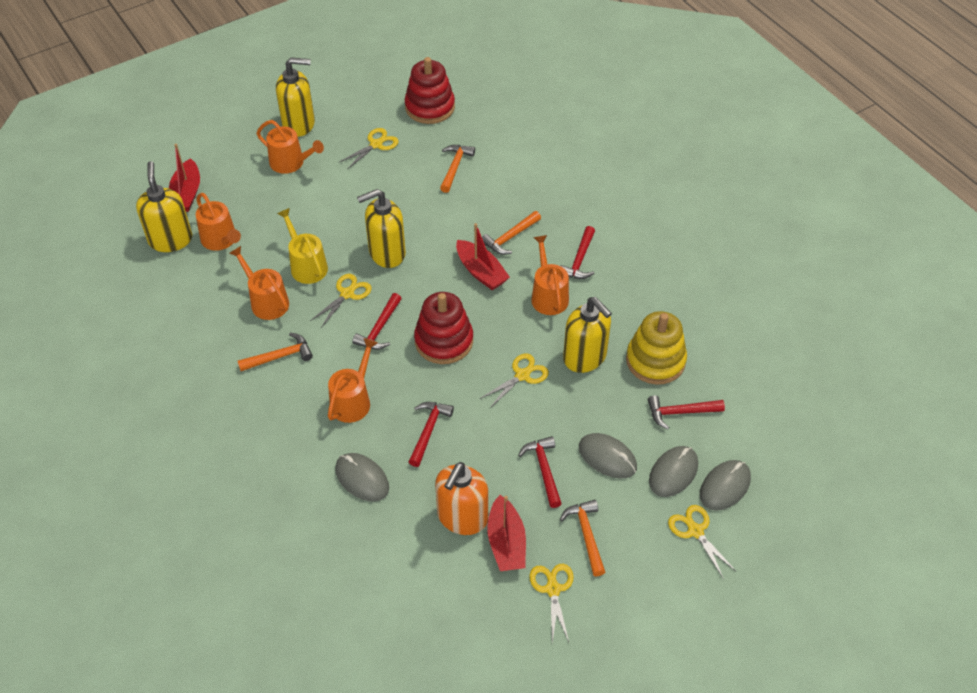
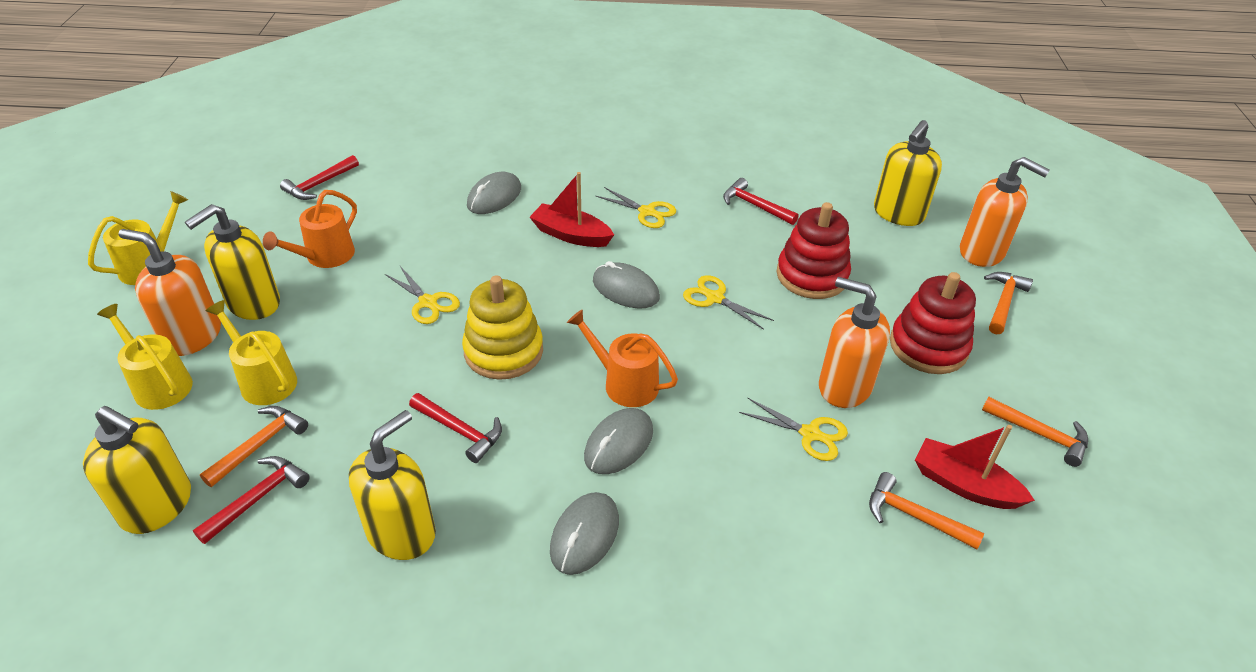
orange soap dispenser: [435,462,488,535] = 1 -> [119,229,221,356] [819,277,890,408] [960,157,1050,267] = 3
orange watering can: [196,193,241,251] [229,246,289,320] [256,120,324,174] [328,338,377,423] [531,235,569,315] = 5 -> [263,190,357,268] [567,309,678,407] = 2
red boat: [169,144,200,212] [456,223,510,290] [487,495,526,571] = 3 -> [530,172,614,247] [915,425,1035,509] = 2
red hammer: [352,293,402,350] [409,402,454,467] [518,436,562,508] [561,226,595,279] [648,395,725,429] = 5 -> [193,456,310,544] [280,155,359,200] [409,393,502,463] [723,178,799,225] = 4
yellow scissors: [310,274,372,328] [339,128,399,169] [480,353,549,408] [529,564,574,643] [668,505,737,579] = 5 -> [385,266,460,324] [596,187,676,228] [683,275,774,330] [739,398,848,461] = 4
yellow watering can: [277,208,328,284] = 1 -> [88,191,188,285] [97,304,193,410] [206,300,297,405] = 3

